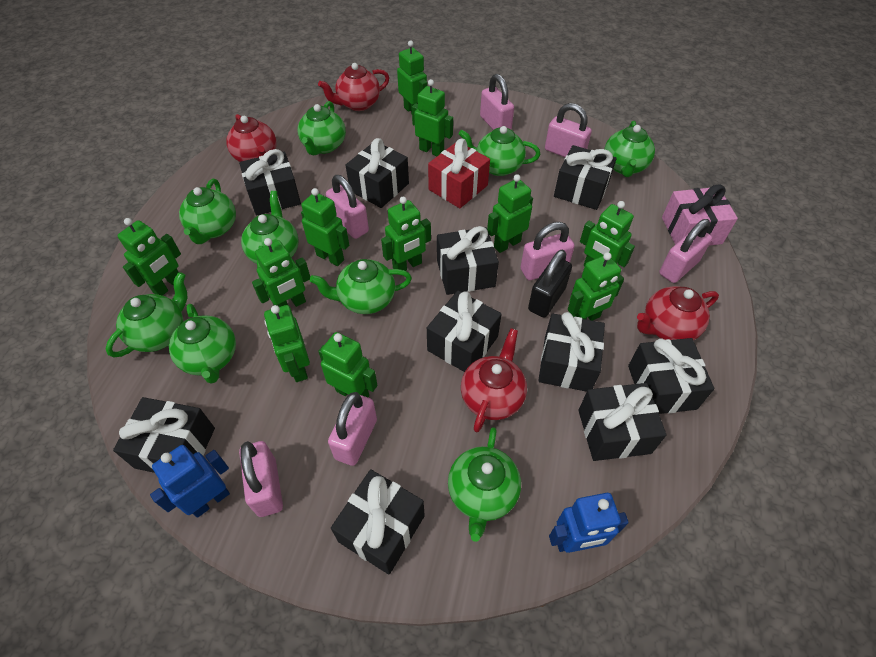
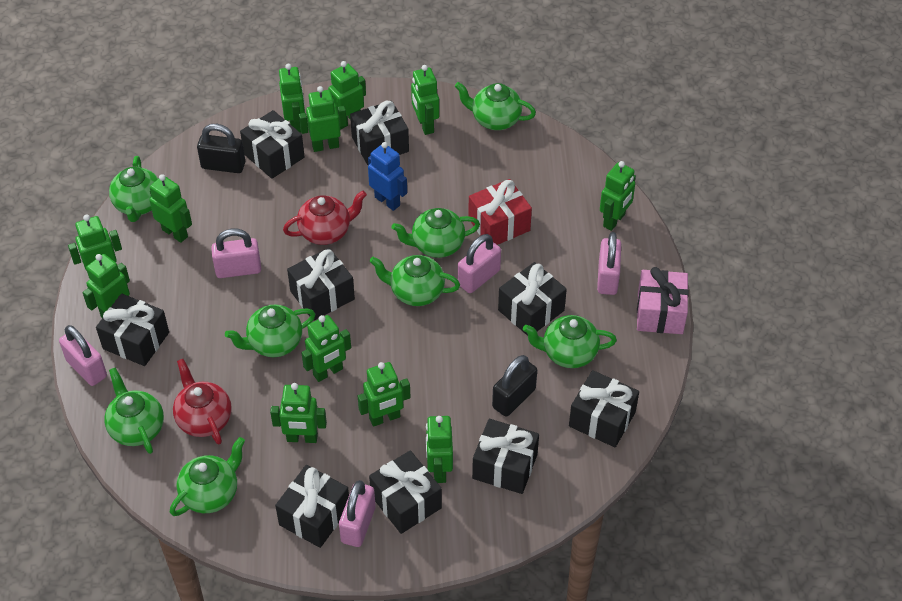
black gift: [113,397,215,473] [239,149,301,216] [331,469,425,575] [345,138,409,208] [427,291,502,372] [437,226,499,295] [538,312,605,392] [554,145,617,210] [578,383,667,461] [628,338,714,414] = 10 -> [96,293,169,366] [240,110,305,179] [275,465,349,548] [287,248,355,321] [350,101,409,165] [369,450,442,534] [472,419,539,494] [498,262,567,336] [569,370,639,447] = 9
black padlock: [528,250,572,318] = 1 -> [197,124,245,173] [492,355,537,417] = 2
blue robot: [150,445,230,518] [549,493,629,553] = 2 -> [368,142,407,211] = 1
green robot: [117,218,181,296] [252,238,310,307] [264,305,310,382] [301,188,349,266] [318,332,377,398] [381,197,431,271] [397,40,428,115] [412,79,453,156] [487,174,533,253] [568,252,624,321] [580,201,635,267] = 11 -> [68,215,122,271] [83,254,130,318] [149,174,192,243] [270,383,327,443] [279,64,305,133] [299,86,347,152] [302,315,351,382] [328,61,366,130] [358,362,411,427] [411,65,439,135] [426,416,453,483] [600,161,636,231] = 12
green teapot: [106,272,187,358] [169,304,236,384] [179,179,236,244] [241,191,299,268] [298,101,346,155] [310,259,412,314] [448,427,521,542] [459,126,540,176] [604,121,655,177] = 9 -> [104,368,164,454] [109,156,158,222] [170,437,245,516] [225,305,316,357] [370,255,460,306] [391,208,480,258] [455,82,536,130] [523,315,617,368] = 8
pink padlock: [239,441,283,517] [326,175,369,239] [328,392,377,466] [480,74,514,130] [521,222,575,280] [545,103,592,157] [659,219,712,283] = 7 -> [59,325,107,386] [211,229,261,278] [339,480,376,547] [458,234,501,293] [597,232,621,295] = 5
red teapot: [227,114,277,162] [318,63,389,111] [461,328,527,432] [637,286,719,340] = 4 -> [173,359,232,444] [283,191,367,245] = 2

